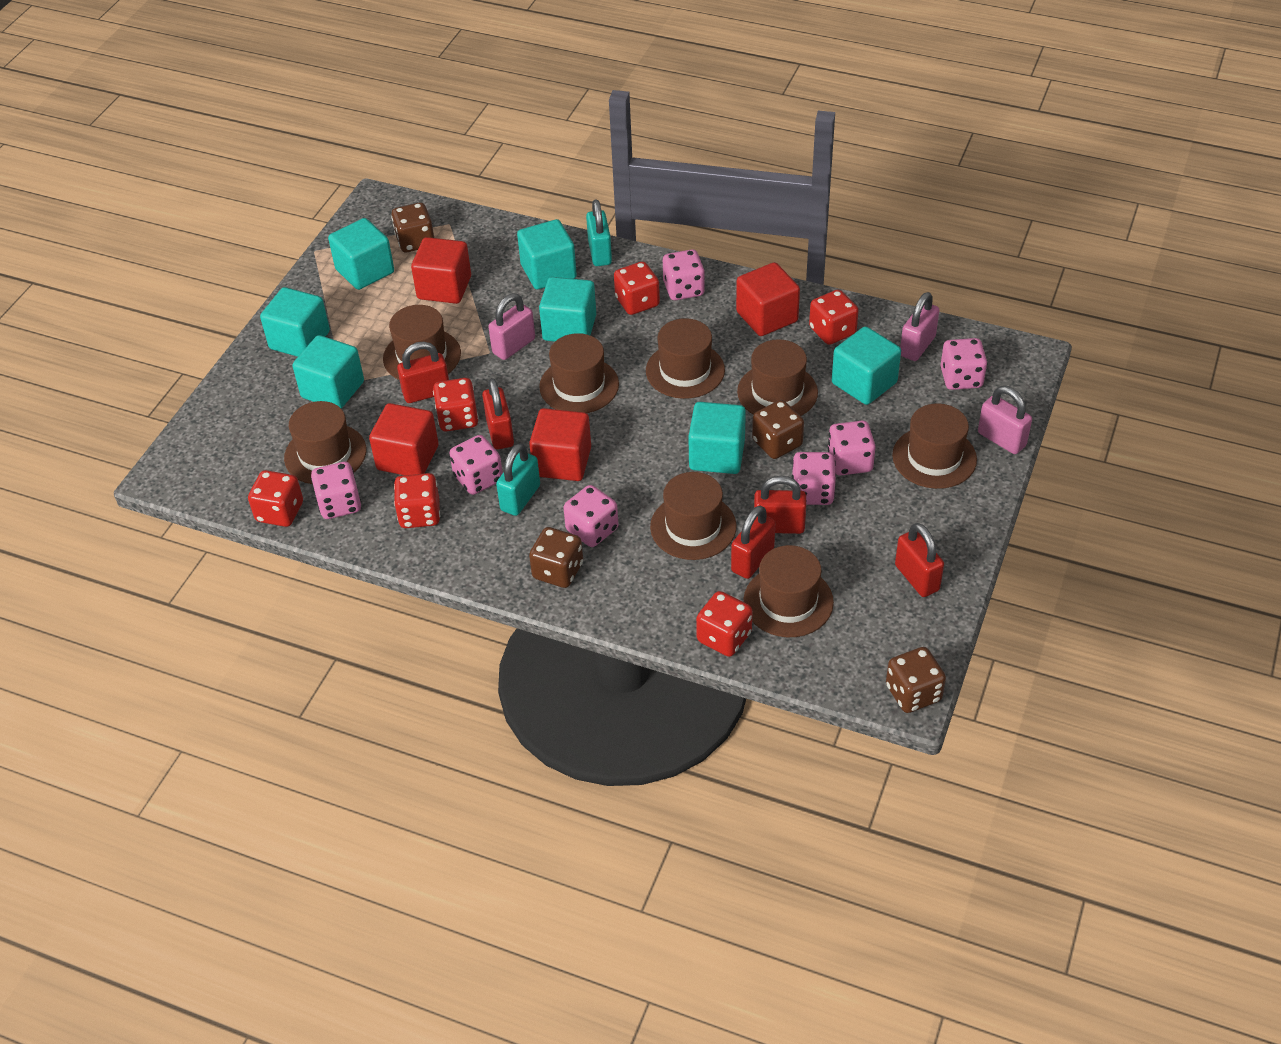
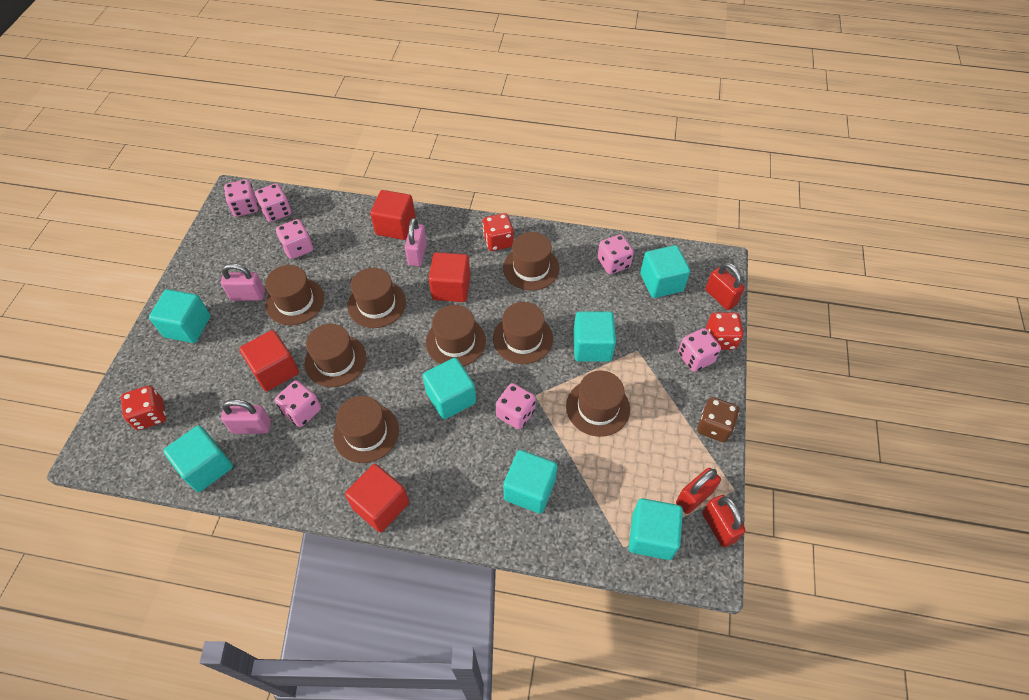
brown dice: [391,202,434,252] [529,527,583,588] [752,400,804,459] [886,647,946,713] = 4 -> [697,397,739,442] = 1
red dice: [248,470,303,527] [394,473,440,528] [433,378,479,432] [614,261,660,315] [696,591,753,657] [809,290,859,345] = 6 -> [121,386,166,430] [482,213,514,251] [706,312,744,350] = 3
red padlock: [397,342,449,403] [482,378,514,449] [731,505,775,579] [754,476,806,534] [895,523,944,597] = 5 -> [676,468,721,514] [702,495,746,547] [705,262,745,310] = 3
turquoise padlock: [496,443,540,516] [586,199,612,266] = 2 -> none = 0

